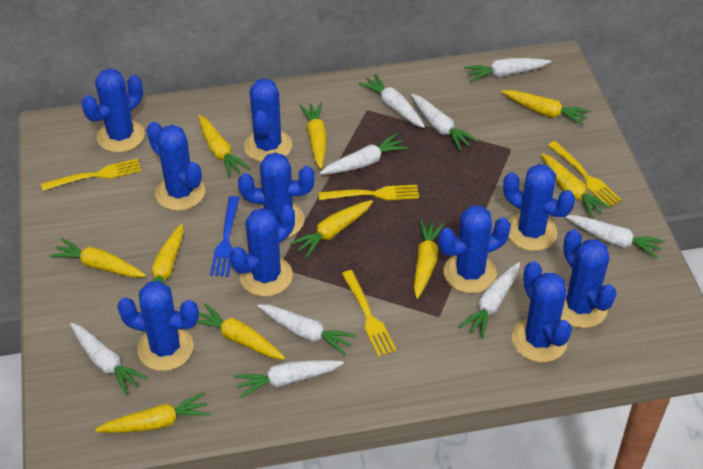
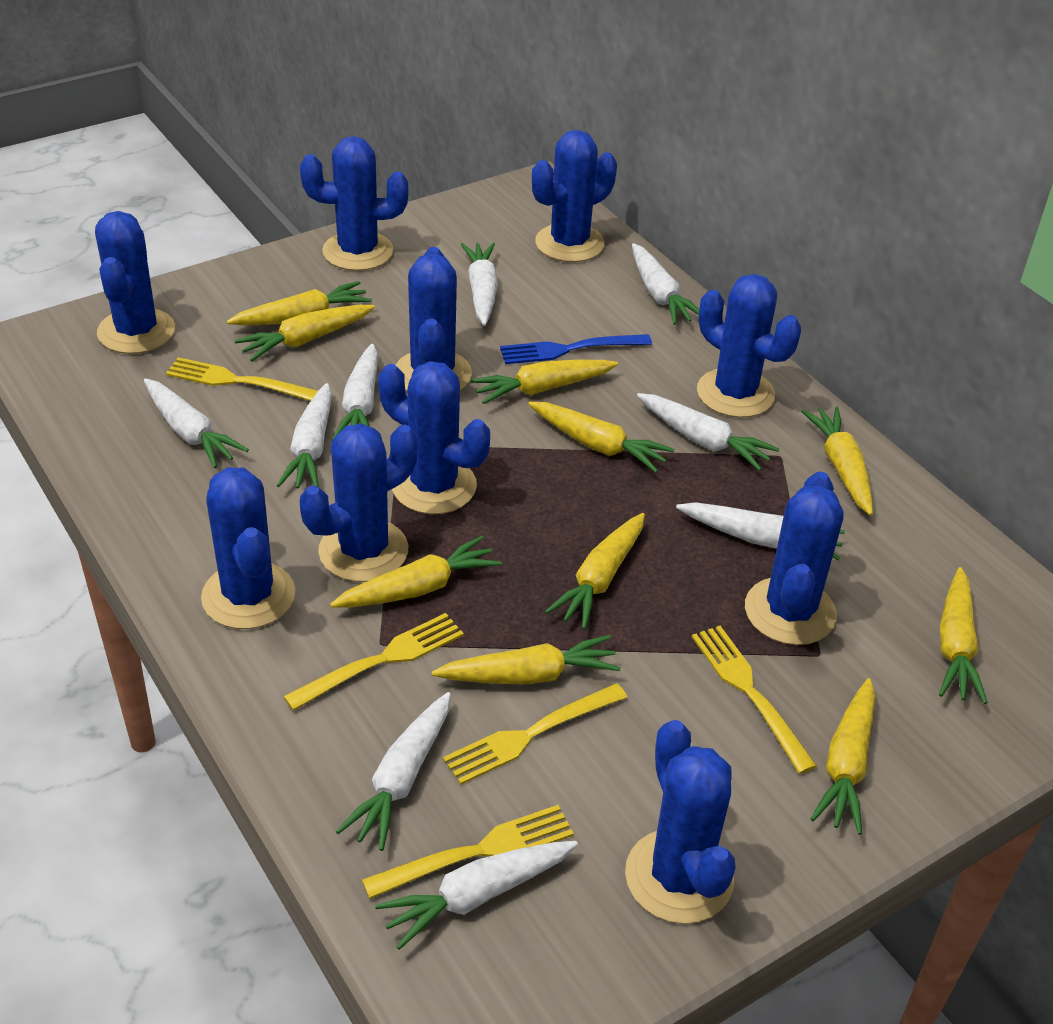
yellow fork: [41,159,142,191] [319,185,419,200] [342,270,397,357] [548,141,621,206] = 4 -> [166,357,318,401] [283,613,464,711] [362,805,574,899] [443,683,627,785] [692,626,817,774] = 5

